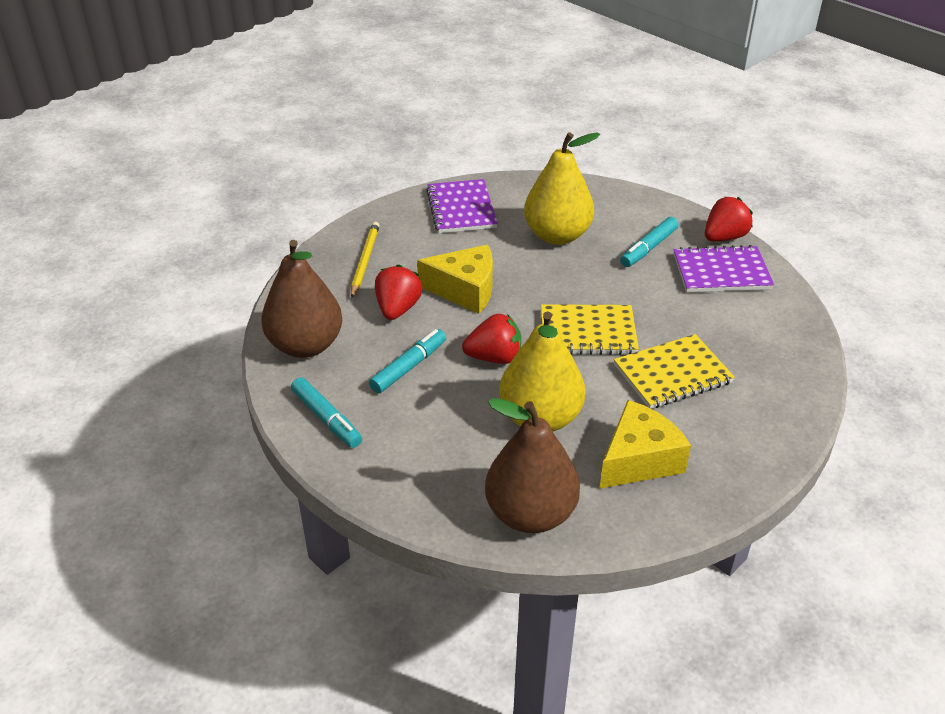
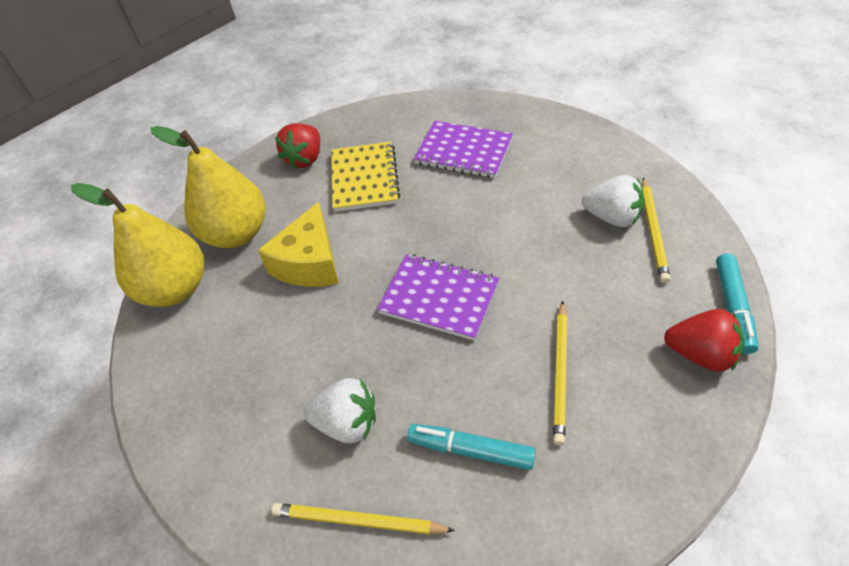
brown pear: [261,240,342,358] [485,398,580,533] = 2 -> none = 0
red strawberry: [375,265,422,320] [462,314,521,364] [705,197,753,241] = 3 -> [275,124,320,169] [664,309,744,372] = 2
turquoise marker: [291,377,362,448] [369,329,446,393] [620,217,679,267] = 3 -> [407,424,536,470] [716,253,759,354] = 2
white strawberry: none = 0 -> [303,378,376,443] [582,175,645,227] = 2
yellow cheese: [417,245,493,314] [600,400,691,489] = 2 -> [258,202,339,287] = 1
yellow notebook: [541,304,639,355] [614,334,735,409] = 2 -> [331,142,400,212] = 1
yellow pencil: [351,222,380,298] = 1 -> [271,503,455,535] [553,301,567,445] [642,177,671,283] = 3

